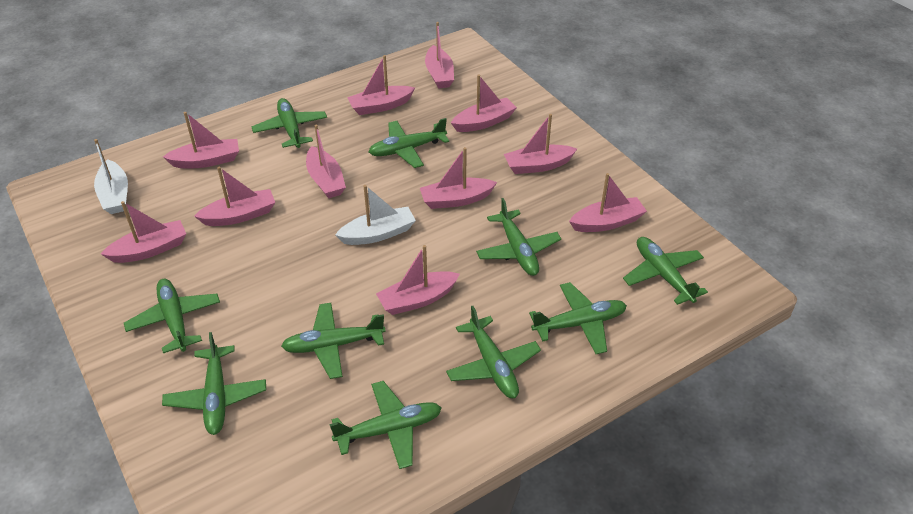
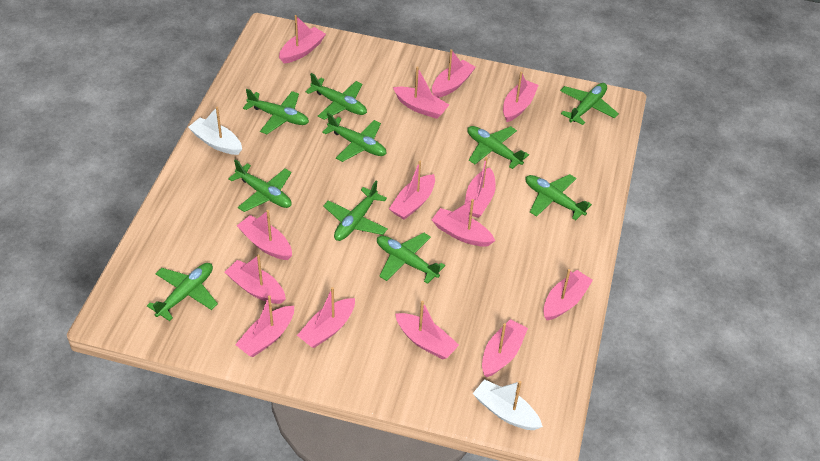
pink boat: [101,201,186,263] [163,112,239,168] [194,167,275,226] [306,125,346,199] [347,55,415,115] [376,245,460,315] [420,147,497,209] [425,22,454,89] [451,75,517,132] [504,114,577,174] [569,173,647,232] = 11 -> [225,255,286,304] [235,295,294,357] [237,210,292,260] [279,15,326,63] [297,287,355,348] [389,161,435,220] [393,67,449,119] [395,301,459,359] [432,49,476,98] [432,199,495,247] [465,157,496,218] [482,319,528,377] [503,71,539,122] [543,269,593,320] = 14

